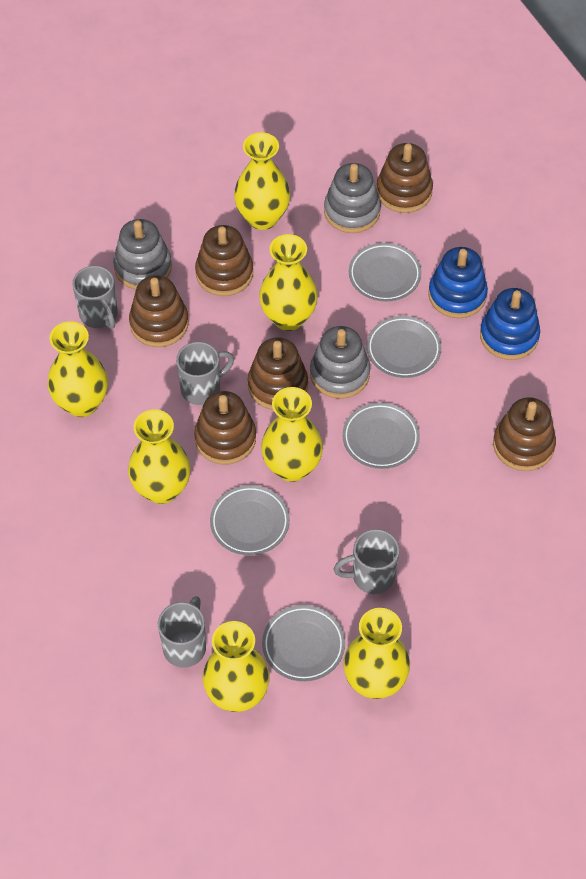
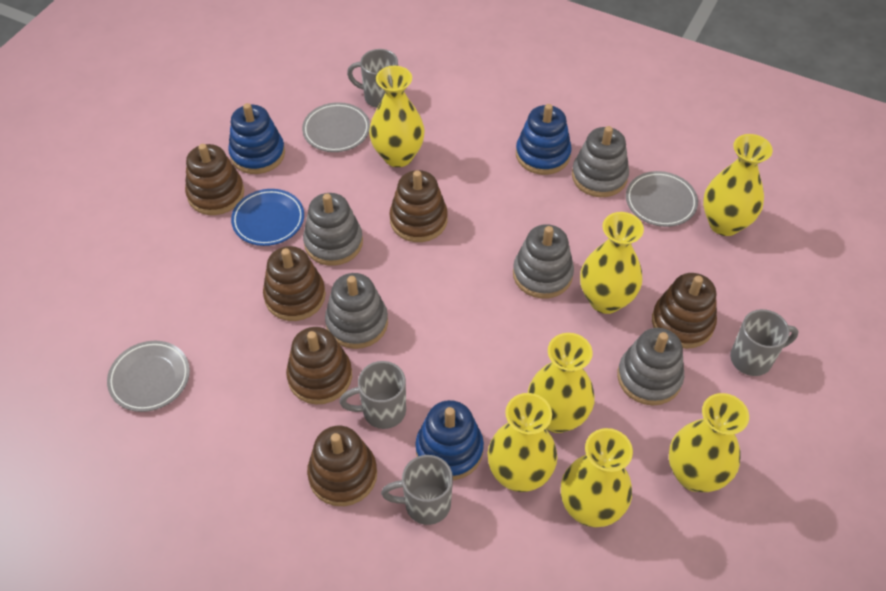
blue plate: none = 0 -> [231,189,304,246] = 1
blue stacking toy: [428,247,488,318] [480,288,540,360] = 2 -> [228,103,285,174] [415,400,484,480] [516,104,572,175] = 3
grey plate: [210,485,290,556] [262,605,345,682] [342,402,420,469] [349,243,421,302] [367,316,441,378] = 5 -> [107,341,190,412] [302,102,370,152] [626,171,698,227] = 3
grey stacking toy: [113,219,172,290] [310,326,370,399] [324,163,381,233] = 3 -> [303,193,363,266] [325,273,388,349] [513,224,574,299] [572,126,629,197] [617,328,684,405] = 5

